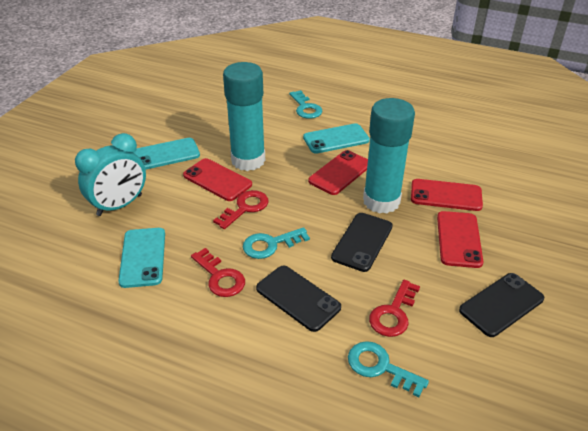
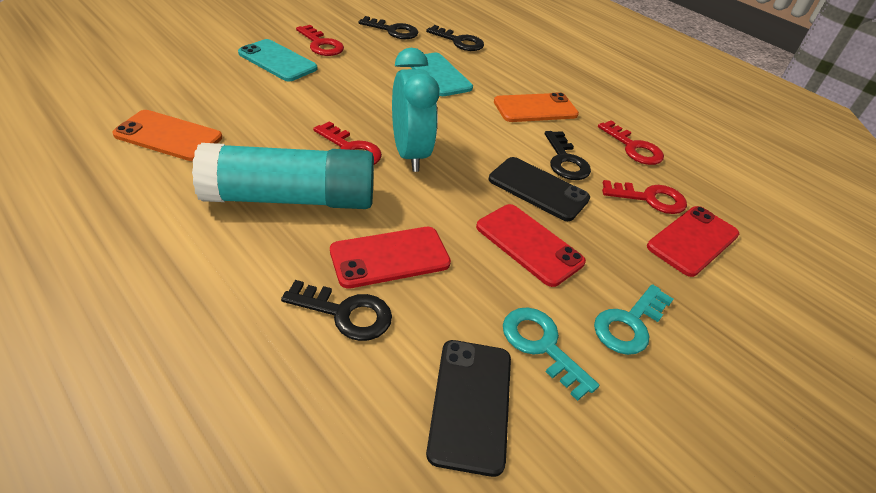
black key: none = 0 -> [281,280,392,341] [359,16,418,39] [426,25,484,51] [545,131,591,180] = 4
black phone: [256,266,341,332] [331,213,393,272] [459,273,544,337] = 3 -> [426,340,511,477] [489,157,590,221] = 2
orange phone: none = 0 -> [112,110,222,161] [494,92,579,122] = 2
red key: [191,248,245,297] [213,190,268,229] [369,280,420,337] = 3 -> [296,25,344,56] [313,121,382,165] [598,120,664,165] [602,180,687,214] = 4
red phone: [183,158,252,201] [308,150,368,195] [411,179,483,211] [437,211,483,268] = 4 -> [330,227,451,289] [476,204,586,287] [647,206,739,277] = 3
turquoise glue stick: [223,62,265,171] [363,98,415,214] = 2 -> [192,143,374,209] = 1
turquoise key: [243,227,310,259] [289,90,322,119] [348,341,429,397] = 3 -> [503,307,599,401] [594,284,673,355] = 2
turquoise phone: [118,228,165,288] [134,138,200,170] [303,123,370,154] = 3 -> [238,39,317,81] [411,53,473,96] = 2

